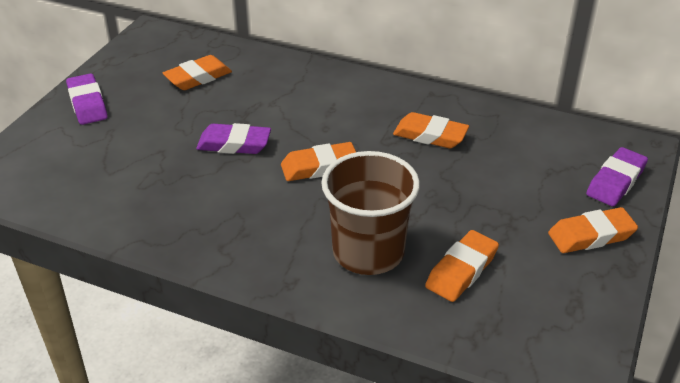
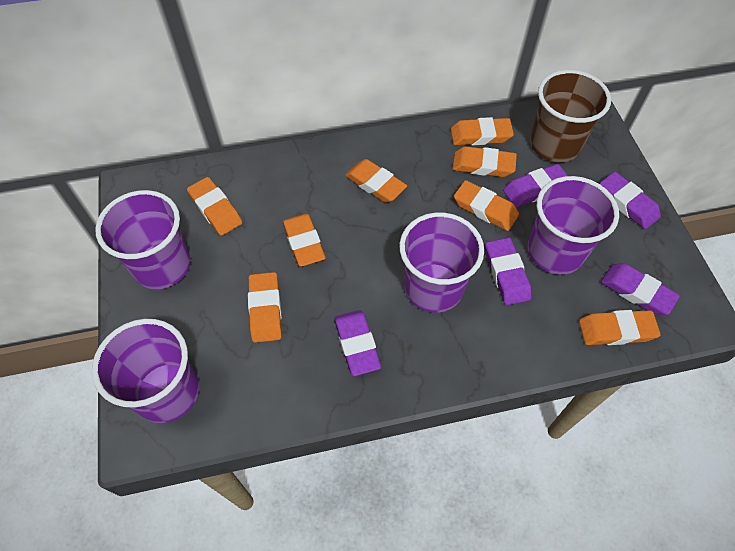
orange eraser: [163,55,232,90] [281,142,356,181] [393,112,469,148] [425,230,499,302] [548,207,638,253] = 5 -> [187,177,242,236] [248,272,282,343] [282,214,326,267] [345,159,407,203] [451,117,514,145] [452,146,517,177] [454,180,519,231] [579,310,661,345] = 8
purple cup: none = 0 -> [92,319,199,423] [95,190,191,289] [400,212,484,313] [528,176,619,275] = 4
purple eraser: [66,73,108,125] [196,123,271,154] [586,147,648,206] = 3 -> [334,310,381,376] [485,238,531,305] [503,164,568,208] [600,172,661,229] [601,263,680,315] = 5

